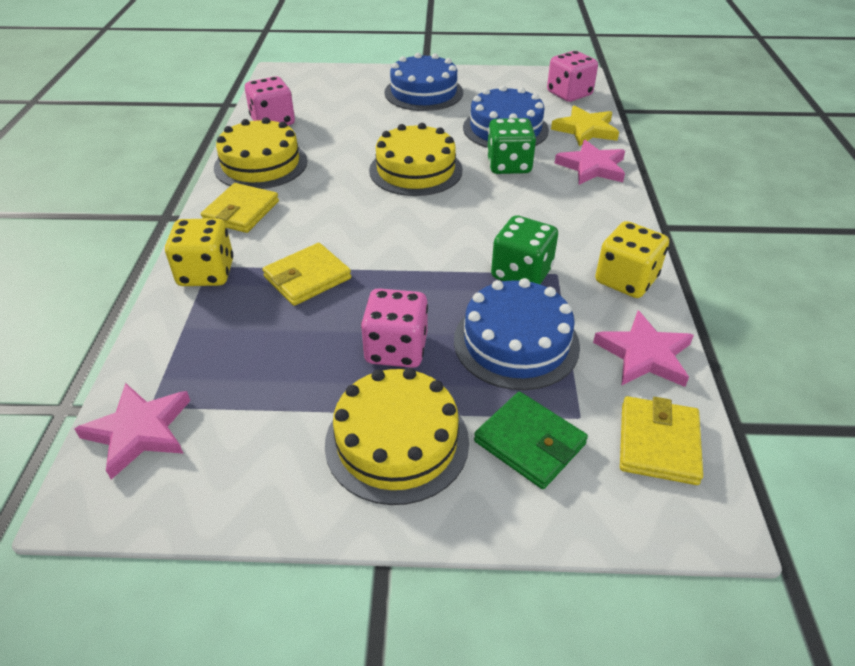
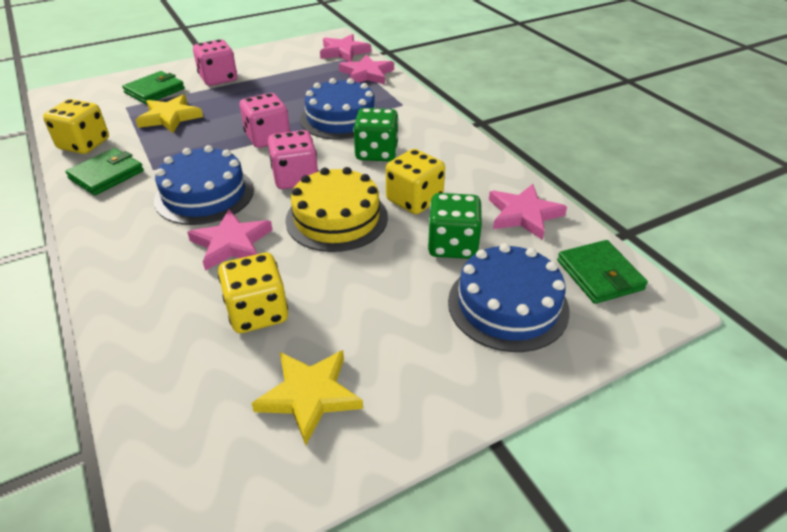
green wallet: [474,392,588,489] = 1 -> [65,148,144,195] [122,71,185,104] [557,240,648,304] = 3
pink star: [74,383,191,479] [555,140,625,185] [593,310,694,387] = 3 -> [187,209,273,271] [320,34,371,62] [339,54,394,85] [489,184,567,240] = 4
yellow cake: [214,117,307,189] [325,368,469,505] [369,123,463,196] = 3 -> [285,167,388,252] = 1
yellow dice: [165,218,233,286] [595,221,669,298] = 2 -> [43,99,109,154] [218,253,288,333] [386,149,445,214] = 3
yellow star: [551,106,619,146] = 1 -> [135,94,203,133] [251,350,363,446] = 2
yellow wallet: [201,183,279,233] [262,243,351,306] [620,396,703,485] = 3 -> none = 0

